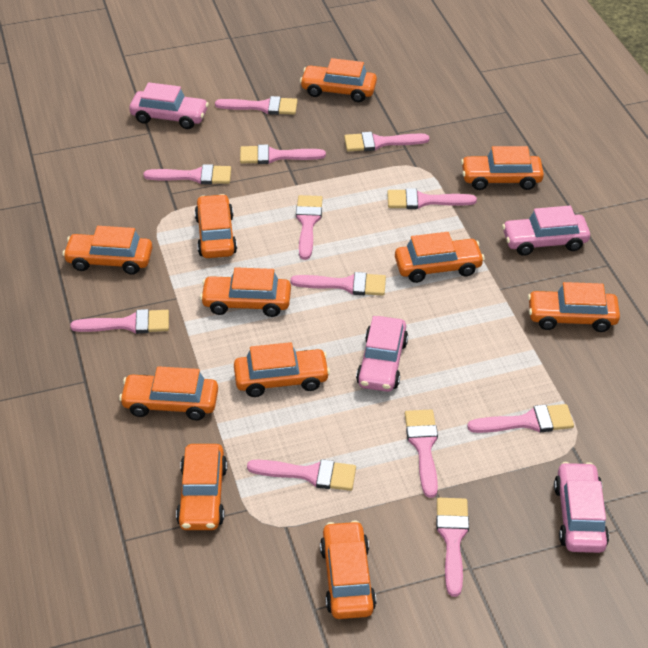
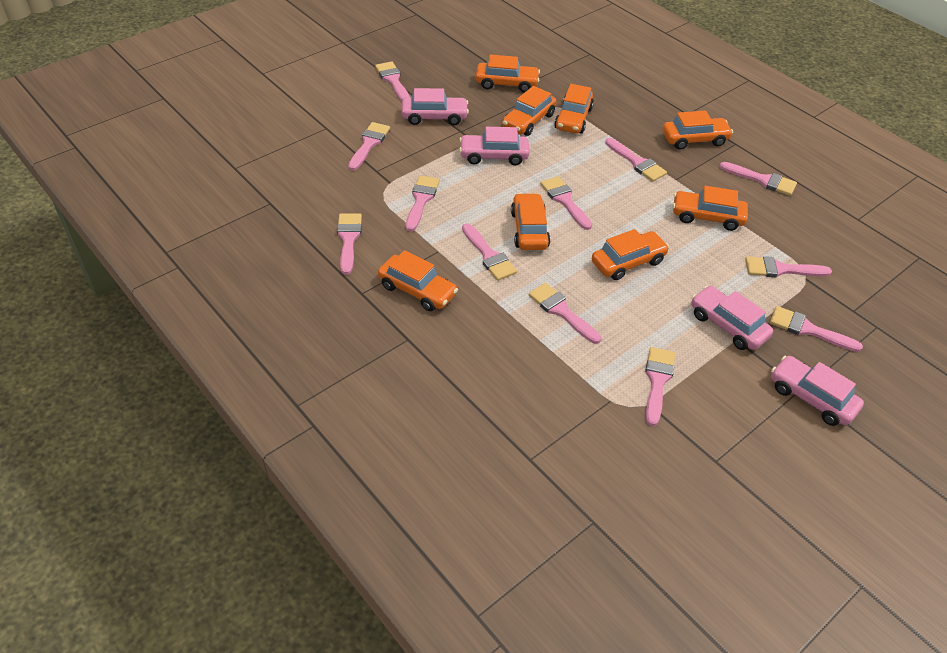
orange car: [62,226,152,275] [119,366,218,420] [176,444,227,530] [195,194,237,258] [200,267,291,317] [234,342,330,397] [300,58,377,102] [320,520,376,619] [395,232,485,283] [461,146,544,190] [528,282,620,332] = 11 -> [378,250,458,311] [476,55,540,93] [502,86,556,136] [511,193,550,250] [554,84,594,133] [592,229,669,280] [662,110,733,150] [673,186,748,231] = 8

